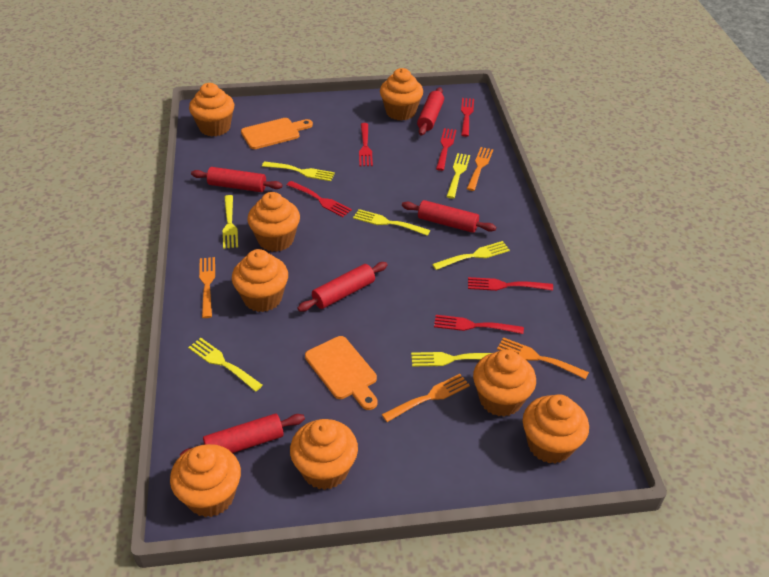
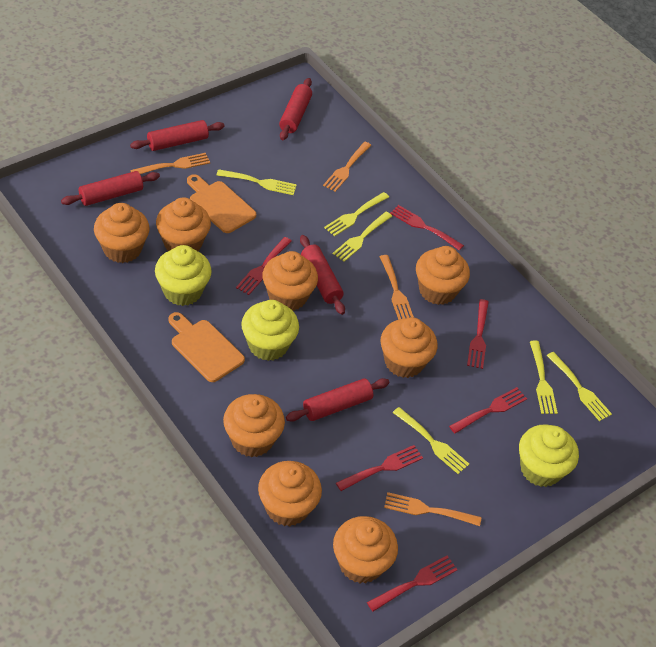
yellow cupcake: none = 0 -> [155,245,212,306] [241,300,299,361] [519,424,579,487] = 3
yellow fork: [188,338,263,392] [223,195,238,249] [262,161,335,181] [353,209,430,236] [411,352,491,366] [432,241,510,270] [446,153,470,199] = 7 -> [216,169,297,195] [324,192,389,237] [333,212,392,262] [393,407,469,474] [530,341,558,414] [547,352,612,421] = 6

